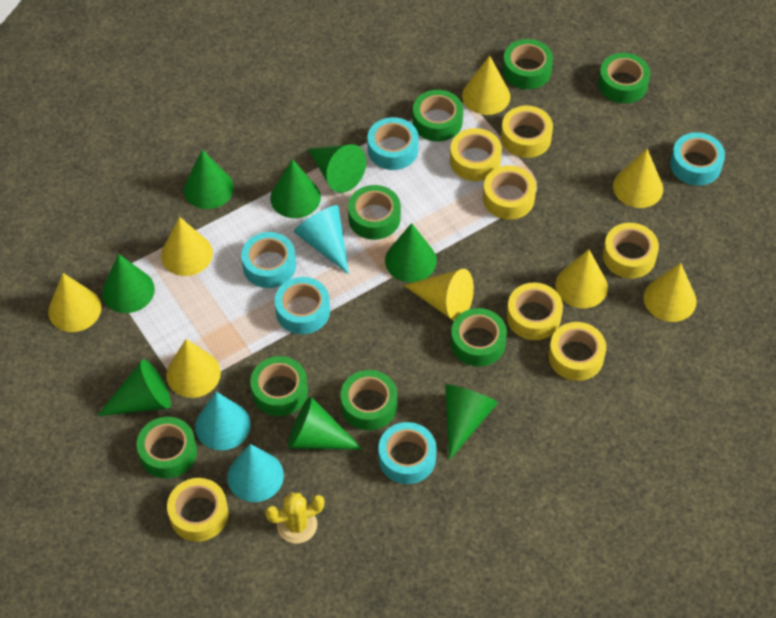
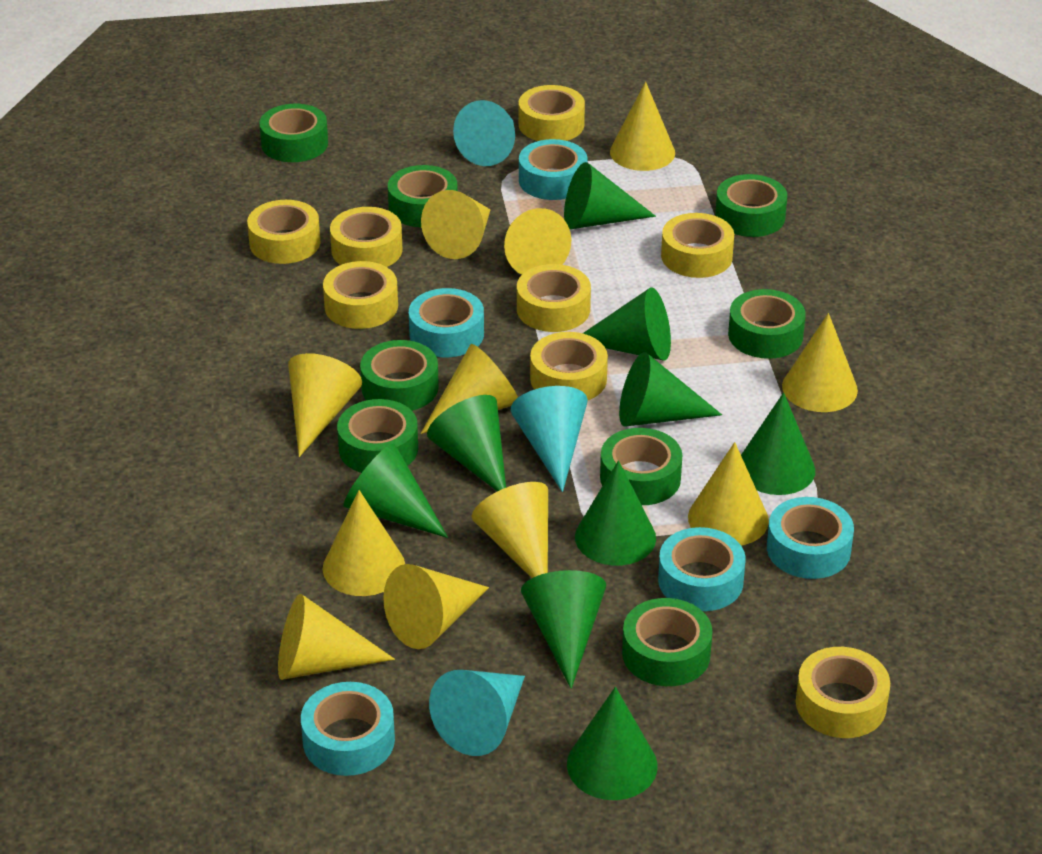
green cone: [97,359,171,416] [102,254,155,313] [184,150,234,209] [270,159,321,218] [288,396,363,450] [308,144,366,193] [385,223,437,282] [445,384,498,460] = 8 -> [343,443,448,538] [427,395,506,491] [521,570,606,689] [564,162,656,229] [567,687,658,800] [575,460,656,566] [583,287,671,360] [619,352,722,427] [741,392,815,495] = 9
yellow cactus: [265,493,324,544] = 1 -> none = 0
yellow cone: [48,273,101,332] [161,217,213,276] [166,339,221,398] [404,269,474,321] [462,55,510,115] [556,249,608,308] [613,149,663,208] [644,263,697,322] = 8 -> [278,594,395,680] [288,353,362,457] [323,490,405,596] [383,564,489,649] [421,190,491,259] [421,344,518,434] [472,482,548,578] [504,208,571,274] [610,82,675,171] [688,442,769,546] [782,313,858,412] = 11
yellow tape: [167,478,228,542] [450,128,502,181] [483,165,536,220] [501,106,553,158] [507,282,563,340] [549,322,606,381] [603,223,659,278] = 7 -> [247,200,321,264] [323,261,398,329] [330,207,403,267] [517,264,591,332] [519,85,585,141] [530,332,608,400] [661,213,734,278] [796,647,890,738] = 8

